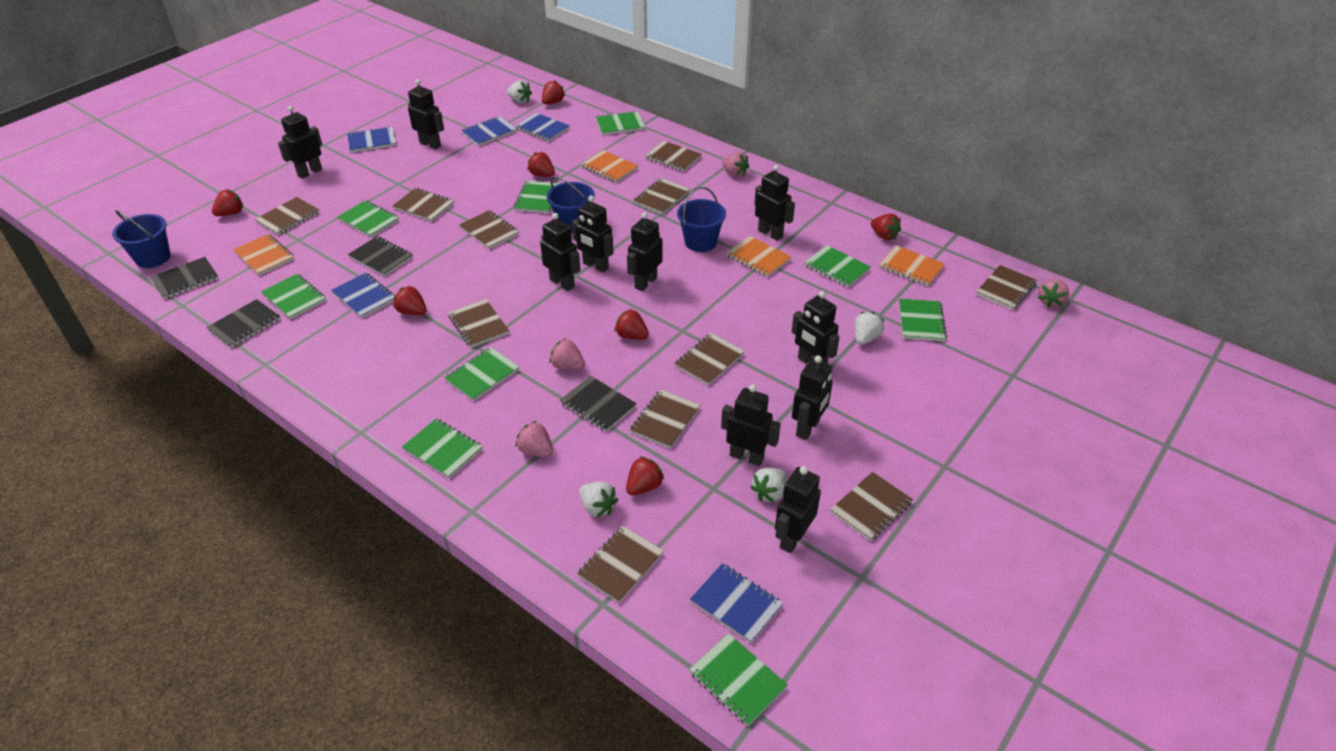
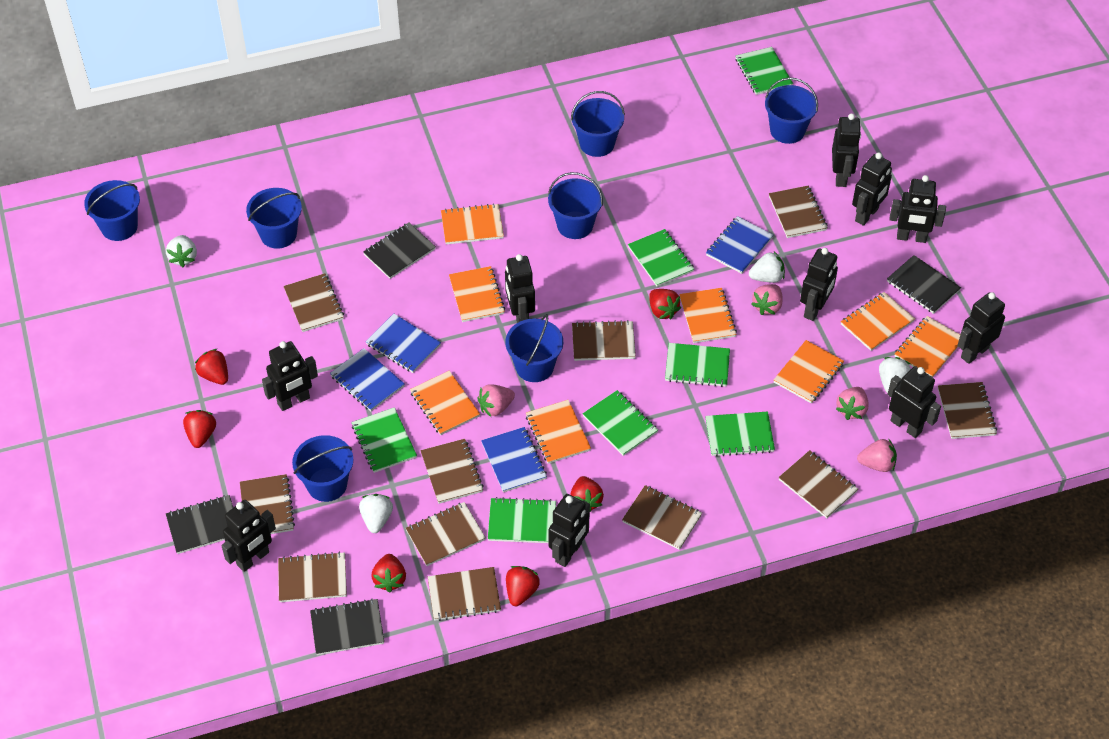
blue bucket: [112,210,171,268] [547,177,595,234] [677,187,726,252] = 3 -> [84,180,140,241] [246,188,302,249] [292,435,354,502] [505,314,563,382] [548,172,603,239] [571,91,625,157] [765,77,818,144] = 7
blue notebook: [331,273,395,318] [347,126,396,153] [461,116,517,146] [515,113,570,142] [690,563,783,643] = 5 -> [330,348,405,411] [365,314,441,373] [481,427,547,492] [706,216,773,274] = 4
green notebook: [261,274,326,319] [337,200,399,237] [402,419,483,479] [444,347,519,401] [514,180,560,213] [596,111,645,135] [689,633,788,726] [804,245,871,287] [899,299,947,341] = 9 -> [352,407,417,473] [488,497,556,543] [583,390,658,456] [628,229,694,287] [665,343,730,387] [705,412,775,457] [736,47,793,95] = 7
orange notebook: [233,234,294,275] [581,150,638,183] [726,236,791,277] [879,245,945,286] = 4 -> [410,371,480,435] [441,203,504,244] [449,266,505,322] [526,400,591,464] [679,288,737,343] [774,340,844,404] [841,292,915,351] [895,316,960,377] = 8
red strawberry: [212,190,243,216] [394,286,427,315] [527,152,555,177] [542,80,565,104] [615,309,649,340] [626,456,664,496] [871,214,901,240] = 7 -> [183,410,216,448] [195,349,228,385] [371,554,406,592] [506,566,540,606] [570,476,604,512] [649,289,681,319] = 6

